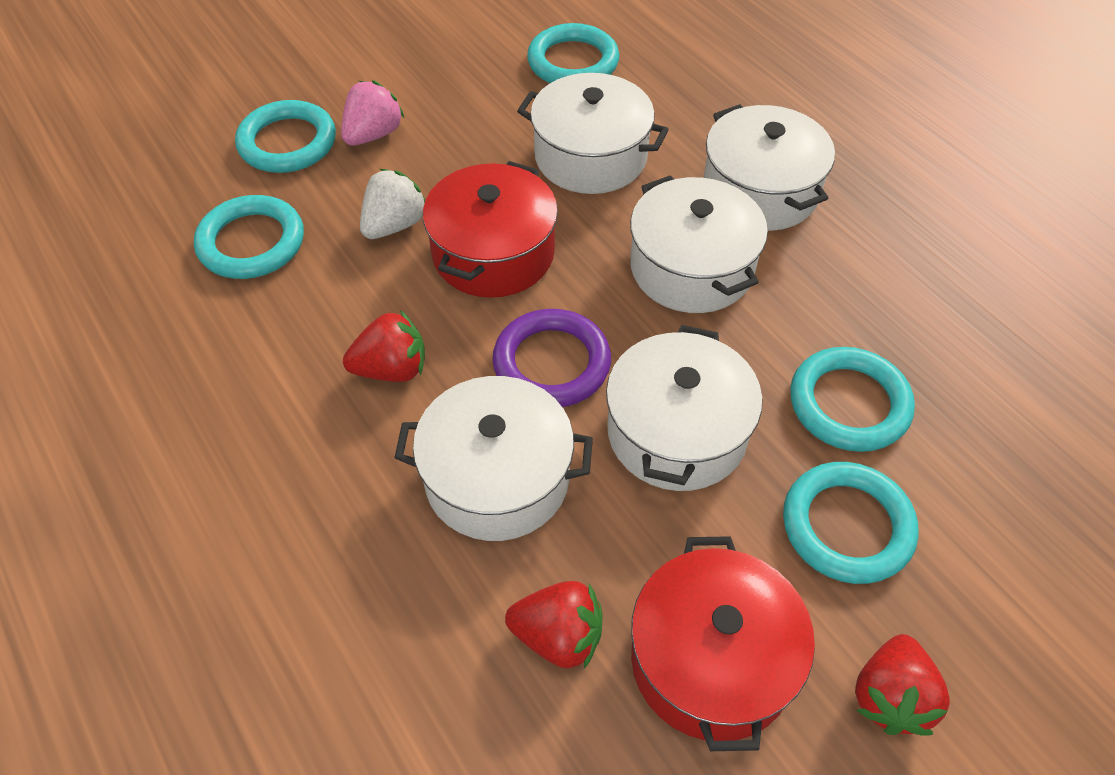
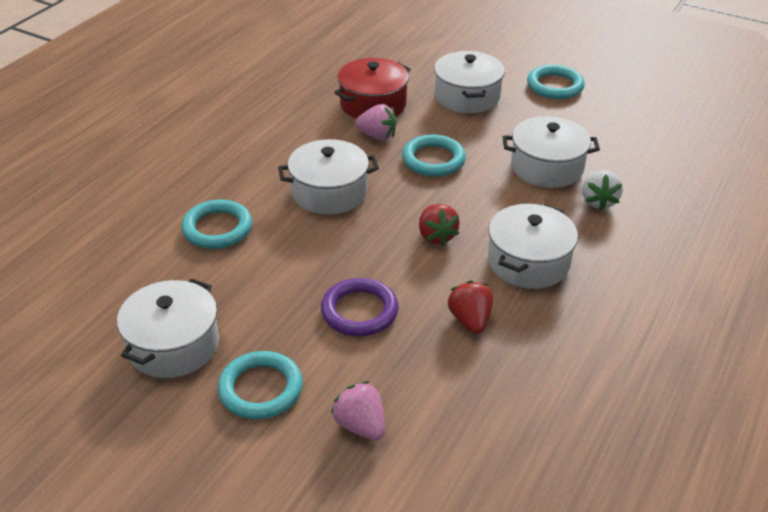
pink strawberry: [341,80,405,146] = 1 -> [331,381,385,440] [355,104,397,141] = 2
red pot: [423,161,558,298] [631,536,815,751] = 2 -> [334,58,411,119] = 1
red strawberry: [343,310,425,382] [505,581,603,669] [855,634,950,735] = 3 -> [419,204,460,246] [448,280,493,334] = 2
turquoise ring: [194,195,304,279] [235,100,336,173] [527,23,619,83] [783,462,919,584] [790,347,915,452] = 5 -> [181,200,252,249] [218,351,303,420] [402,134,466,177] [527,64,585,99] = 4

